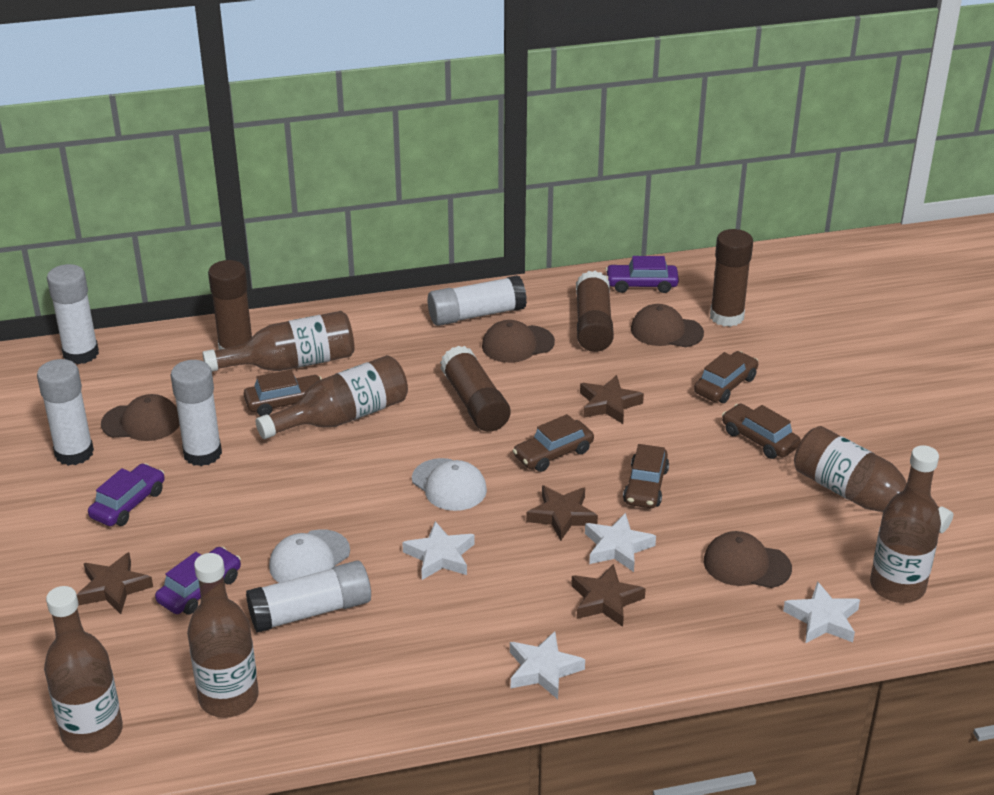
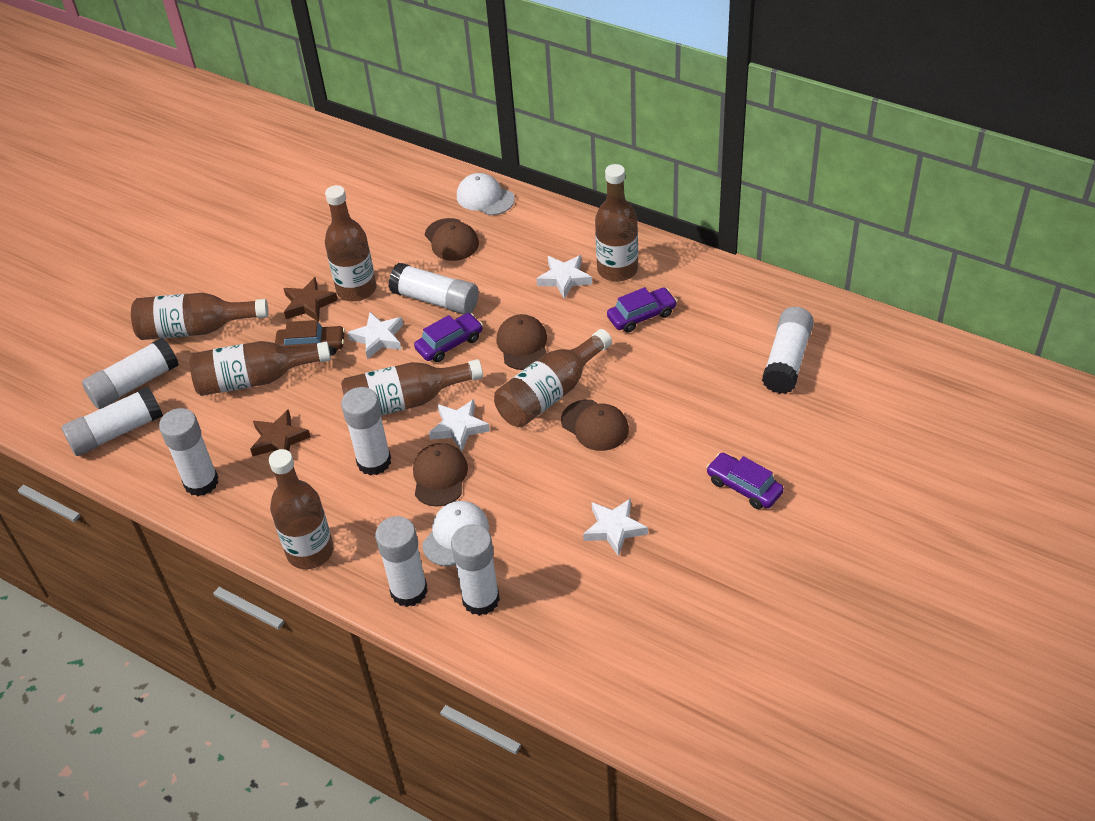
brown bottle: [44,586,123,753] [187,553,259,718] [202,311,354,372] [256,355,408,439] [794,426,954,533] [870,445,941,603] = 6 -> [131,293,269,340] [189,341,331,396] [269,449,334,569] [325,185,376,301] [341,359,483,416] [494,329,612,427] [595,164,638,282] = 7
brown car: [244,370,322,416] [513,414,594,472] [623,444,669,508] [694,351,759,403] [722,404,801,459] = 5 -> [275,320,345,356] = 1
brown glue stick: [208,260,253,350] [440,346,510,432] [576,271,614,352] [710,229,753,327] = 4 -> none = 0
brown star: [77,552,153,614] [526,485,598,541] [571,564,646,627] [580,375,644,424] = 4 -> [250,409,311,456] [283,277,338,322] = 2
white glue stick: [37,359,94,466] [47,264,99,364] [171,360,222,466] [246,561,371,633] [428,275,527,326] = 5 -> [61,387,163,456] [82,337,179,409] [159,408,219,496] [341,387,391,476] [375,516,428,607] [389,263,479,315] [451,524,500,616] [762,307,814,394] = 8

